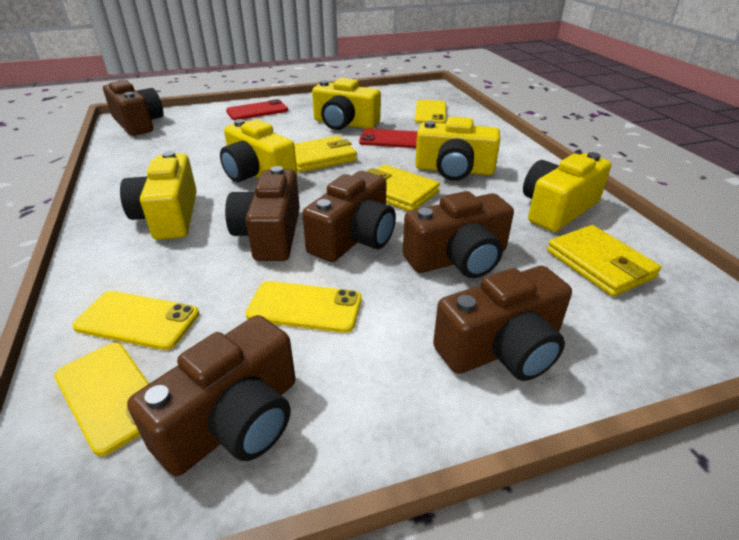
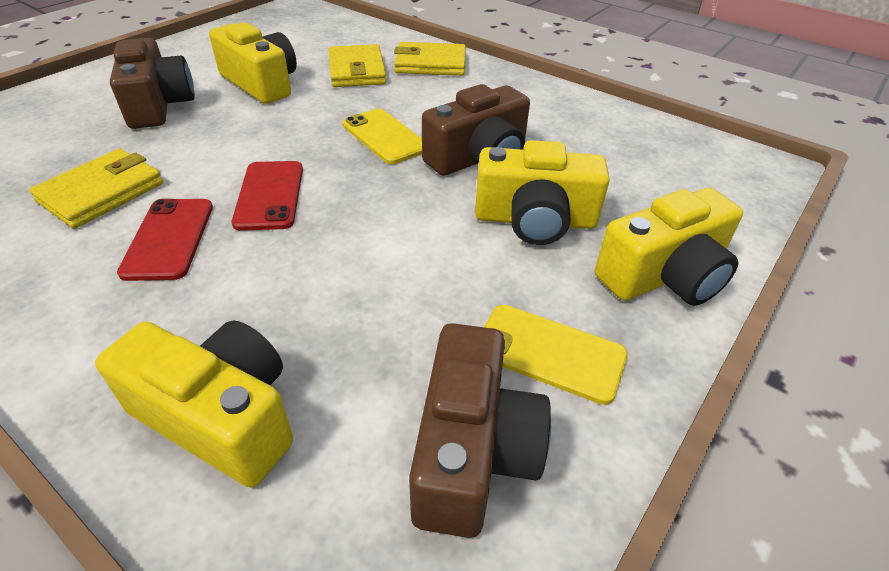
brown camera: [103,80,163,136] [127,315,296,476] [225,166,300,261] [302,171,396,262] [403,191,514,278] [433,266,572,381] = 6 -> [110,38,195,129] [409,323,551,538] [422,84,530,176] = 3
yellow camera: [120,151,197,240] [220,119,297,182] [312,78,381,130] [415,117,500,181] [523,152,611,232] = 5 -> [95,321,293,488] [209,22,297,104] [475,140,610,245] [595,188,743,306] = 4
yellow phone: [54,343,149,456] [72,291,199,350] [246,281,362,333] [415,100,446,124] = 4 -> [343,109,422,164] [484,305,628,405] = 2

